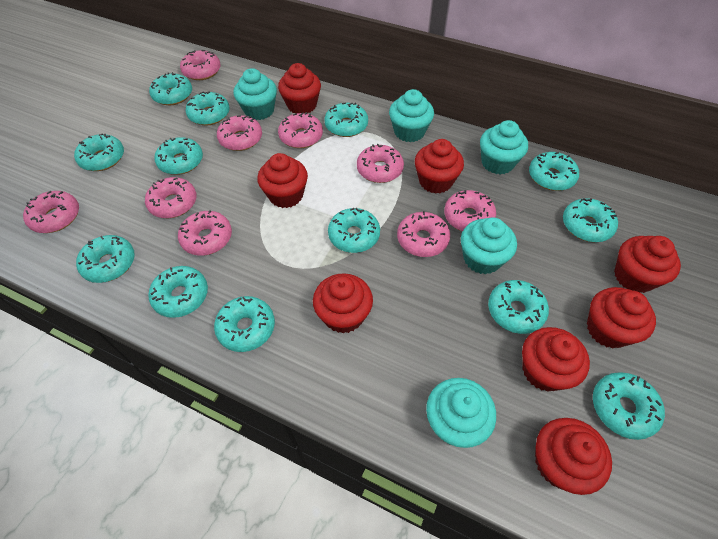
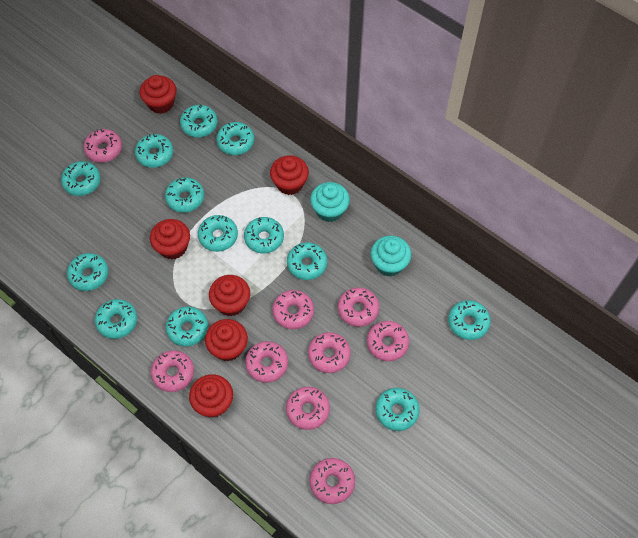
red cupcake: [257,153,308,208] [278,63,321,114] [313,273,373,334] [415,139,464,193] [522,327,590,392] [535,418,612,495] [587,287,656,349] [614,236,681,293] = 8 -> [140,75,176,114] [150,219,190,259] [189,374,233,418] [205,319,248,361] [209,275,250,316] [270,155,309,195] = 6
turquoise cupcake: [233,68,277,120] [389,89,434,142] [426,378,496,448] [461,217,517,274] [480,120,528,175] = 5 -> [310,182,350,222] [371,236,411,276] = 2

